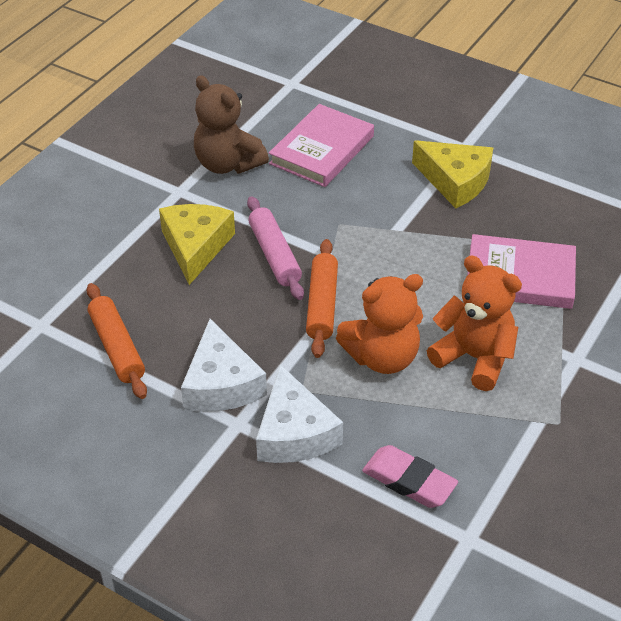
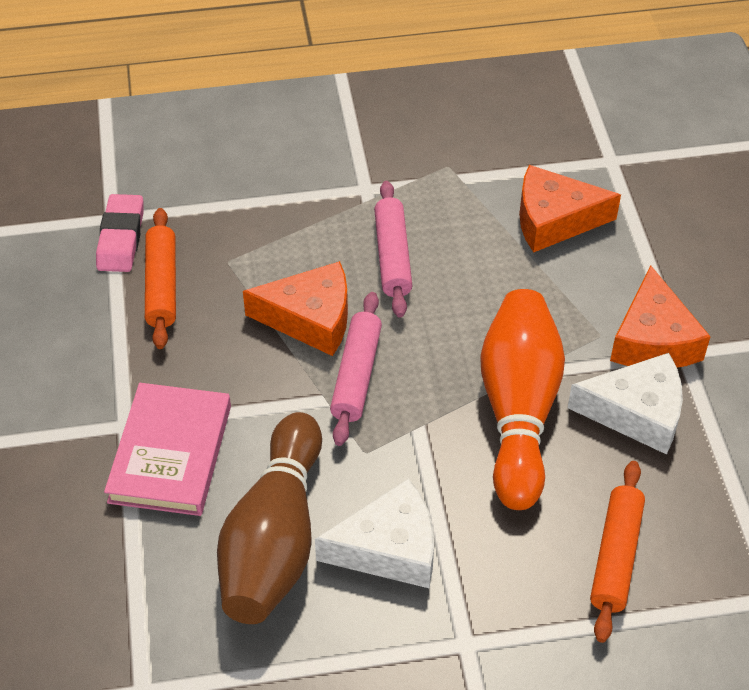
brown bowling pin: none = 0 -> [217,412,322,624] = 1
brown teddy bear: [194,75,269,174] = 1 -> none = 0
orange bowling pin: none = 0 -> [480,289,565,510] = 1
orange cheese: none = 0 -> [243,261,348,356] [519,165,621,253] [610,265,711,368] = 3
orange teddy bear: [336,274,423,374] [427,256,522,391] = 2 -> none = 0
pink book: [269,104,374,187] [468,234,576,309] = 2 -> [104,383,231,516] = 1
pink rolling pin: [247,196,304,300] = 1 -> [330,292,382,446] [374,181,413,318] = 2
yellow cheese: [159,204,235,285] [412,140,493,208] = 2 -> none = 0

